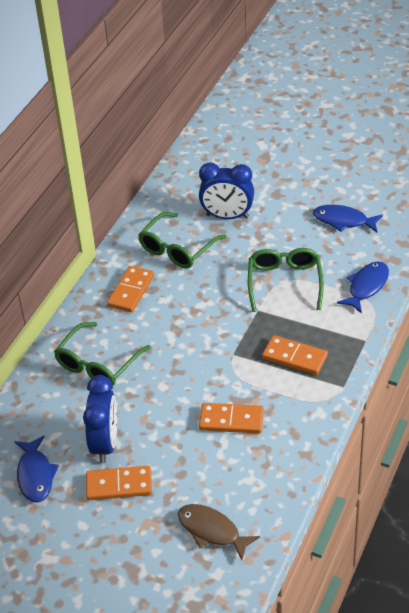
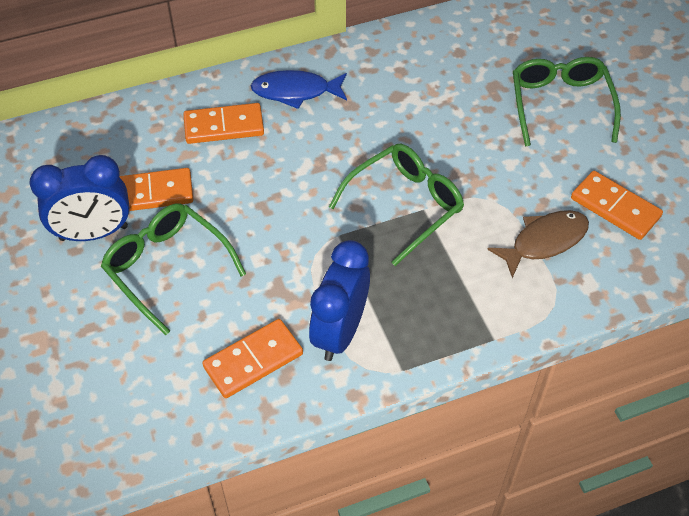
blue fish: [14,436,59,502] [313,205,383,232] [337,262,389,314] = 3 -> [251,70,347,109] = 1

